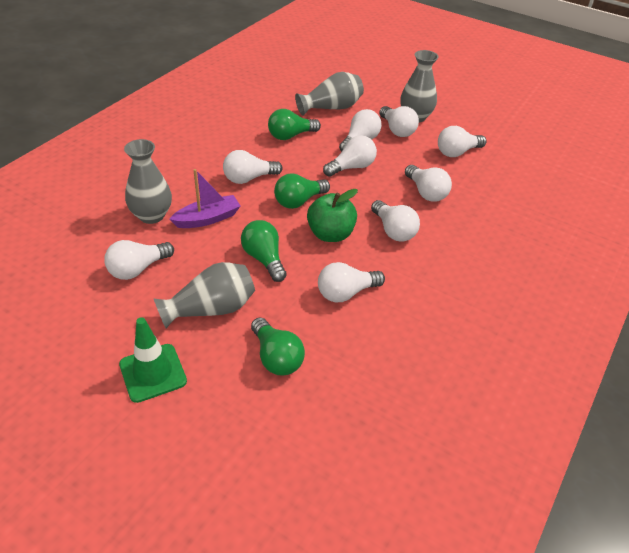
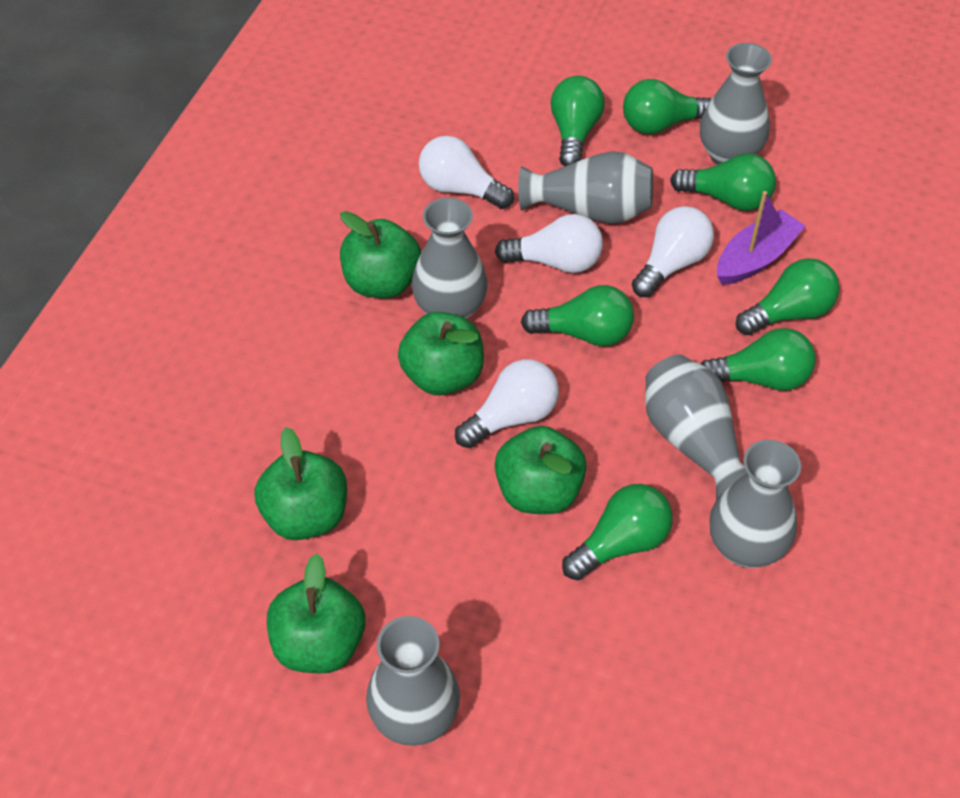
green apple: [307,189,358,242] = 1 -> [254,427,347,540] [267,553,366,674] [340,211,421,298] [398,312,484,395] [495,426,587,514] = 5
green light bulb: [241,220,287,282] [251,318,305,375] [268,109,321,140] [274,173,330,209] = 4 -> [521,285,634,347] [550,76,605,166] [562,484,672,580] [623,79,712,134] [670,153,776,211] [701,328,816,391] [736,258,840,335] = 7
green traffic cone: [119,317,187,403] = 1 -> none = 0
grey vase: [124,139,172,224] [153,262,255,328] [295,72,364,116] [400,50,438,122] = 4 -> [366,616,460,746] [412,198,488,319] [518,151,653,224] [645,354,747,500] [700,43,772,165] [709,440,801,568] = 6
white light bulb: [104,240,174,280] [223,150,282,184] [318,262,385,303] [323,135,377,177] [339,109,381,152] [371,200,420,242] [379,106,419,137] [405,165,452,202] [438,126,486,157] = 9 -> [419,136,514,209] [455,359,559,448] [495,214,603,273] [632,206,714,297] = 4

